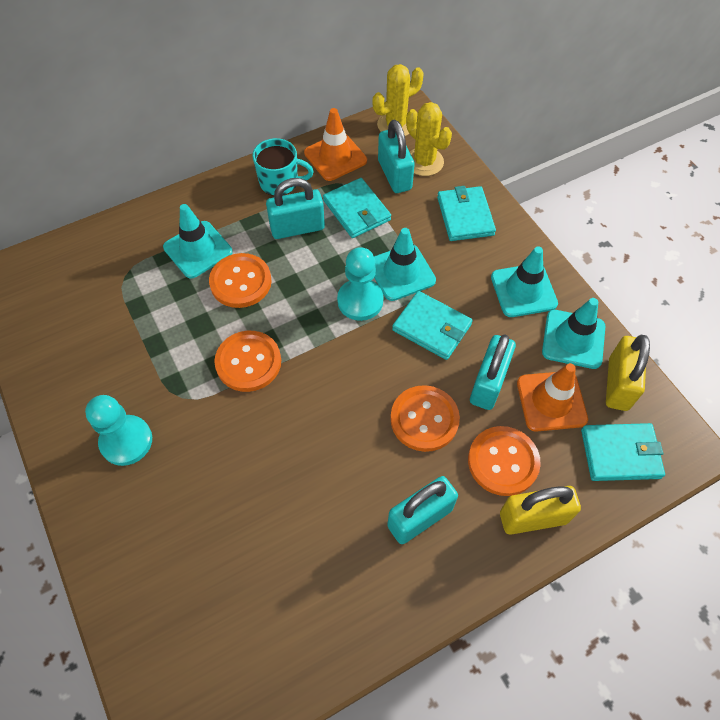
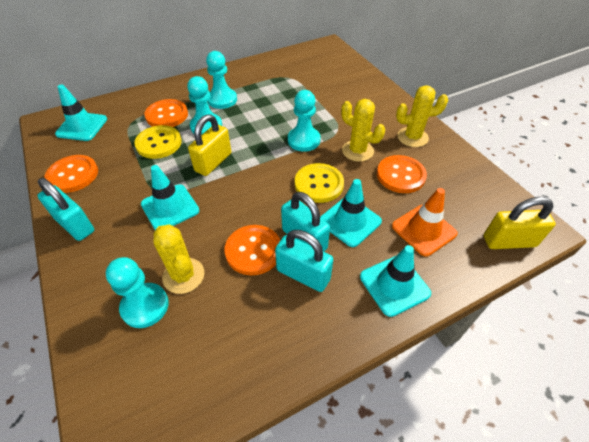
orange traffic cone: [304,108,367,181] [517,363,588,432] = 2 -> [392,188,458,257] = 1
turquoise mug: [252,138,314,196] = 1 -> none = 0
turquoise padlock: [266,178,325,239] [378,120,415,193] [387,476,458,544] [470,334,516,410] = 4 -> [37,178,94,241] [275,230,333,292] [281,192,330,252] = 3
turquoise pawn: [85,395,152,466] [337,247,384,321] = 2 -> [106,257,169,328] [187,76,222,135] [206,51,237,109] [288,90,321,151] = 4
turquoise wallet: [323,178,391,238] [392,291,473,360] [437,186,496,241] [581,423,665,481] = 4 -> none = 0
yellow button: none = 0 -> [134,125,182,159] [295,163,344,203] = 2
yellow cactus: [373,64,424,136] [406,102,452,176] = 2 -> [153,224,204,294] [341,99,385,162] [396,85,448,147] = 3

